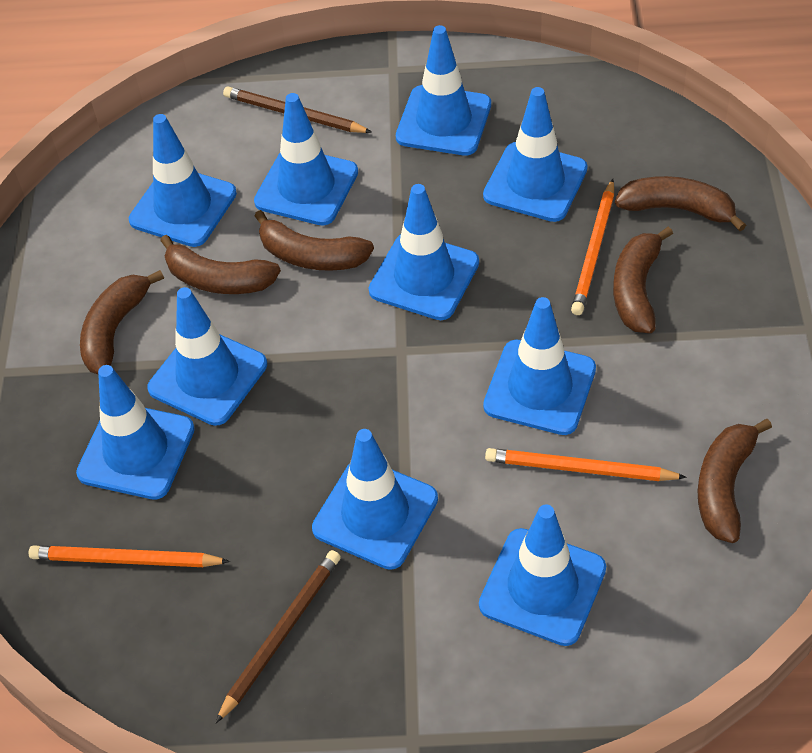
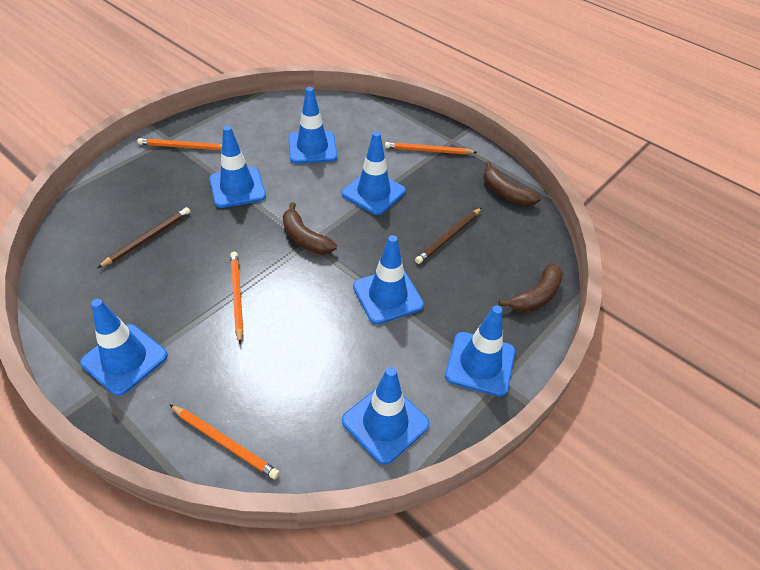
blue traffic cone: [76,365,195,500] [129,114,237,247] [147,287,267,426] [254,93,358,226] [312,429,438,570] [369,184,479,320] [396,25,491,155] [479,505,606,646] [483,87,588,222] [483,297,596,435] = 10 -> [80,299,168,396] [209,126,266,208] [288,87,337,164] [342,132,406,215] [342,367,429,465] [353,235,424,324] [445,305,515,397] = 7
brown banana: [80,270,164,374] [160,235,281,294] [254,210,374,271] [613,226,673,333] [615,176,746,231] [698,419,772,543] = 6 -> [283,202,337,255] [484,161,541,206] [498,263,563,313] = 3
orange pencil: [29,545,230,567] [485,448,687,481] [571,179,614,315] = 3 -> [138,138,222,150] [169,404,280,479] [230,252,243,344] [385,142,477,154] = 4

